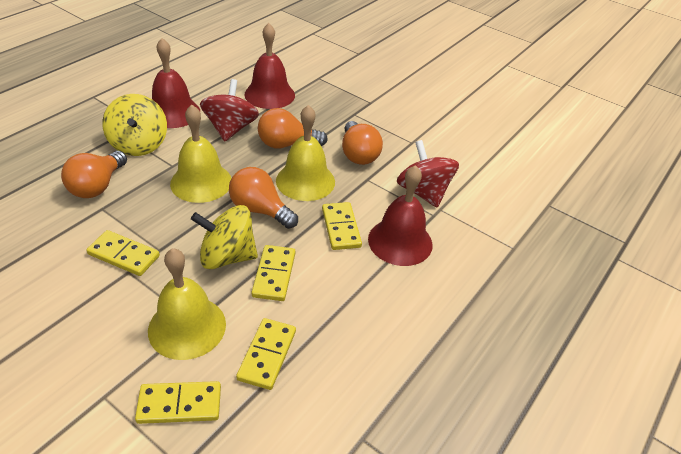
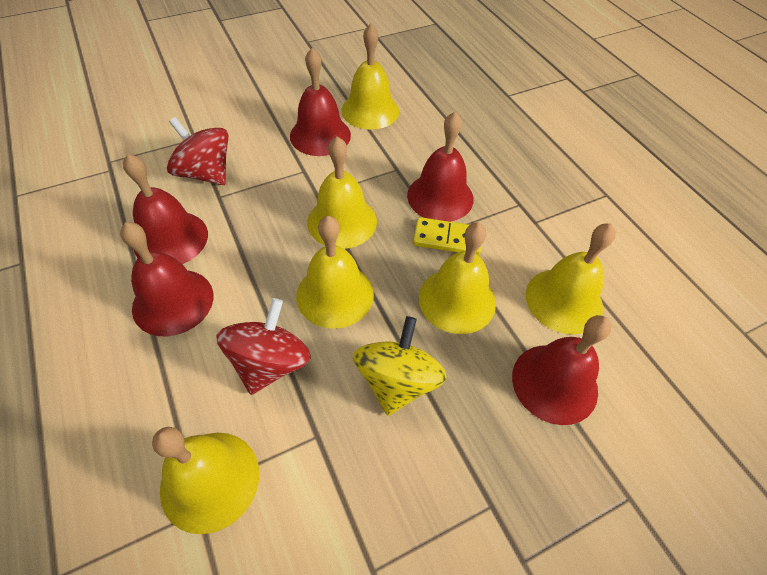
orange light bulb: [61,151,127,198] [229,167,298,229] [258,108,328,149] [342,121,383,165] = 4 -> none = 0
red bell: [152,38,200,128] [244,23,295,109] [368,165,433,266] = 3 -> [120,222,213,337] [123,154,208,264] [290,48,351,156] [407,112,474,222] [512,315,611,425] = 5
yellow bell: [148,248,226,360] [170,105,232,203] [276,105,335,201] = 3 -> [152,427,259,534] [296,216,374,329] [307,136,377,249] [341,24,399,130] [419,222,496,334] [526,223,616,334] = 6
yellow domino: [86,230,160,276] [135,381,221,424] [236,318,296,390] [251,245,295,301] [322,202,362,250] = 5 -> [413,217,481,255] = 1
yellow spinning top: [102,94,167,156] [191,205,258,269] = 2 -> [353,316,447,416] = 1

